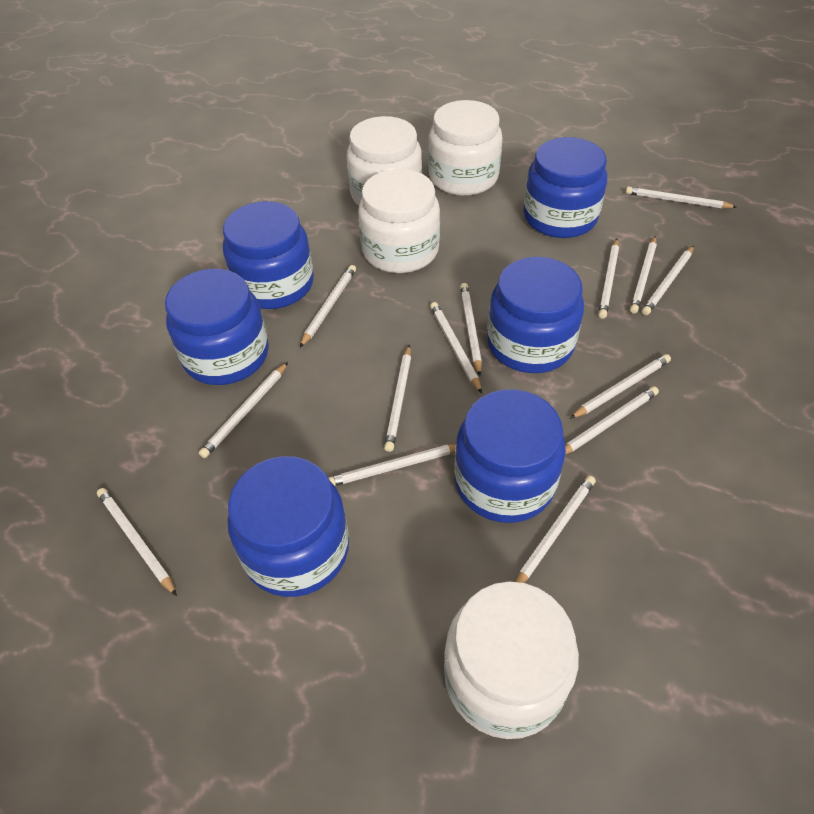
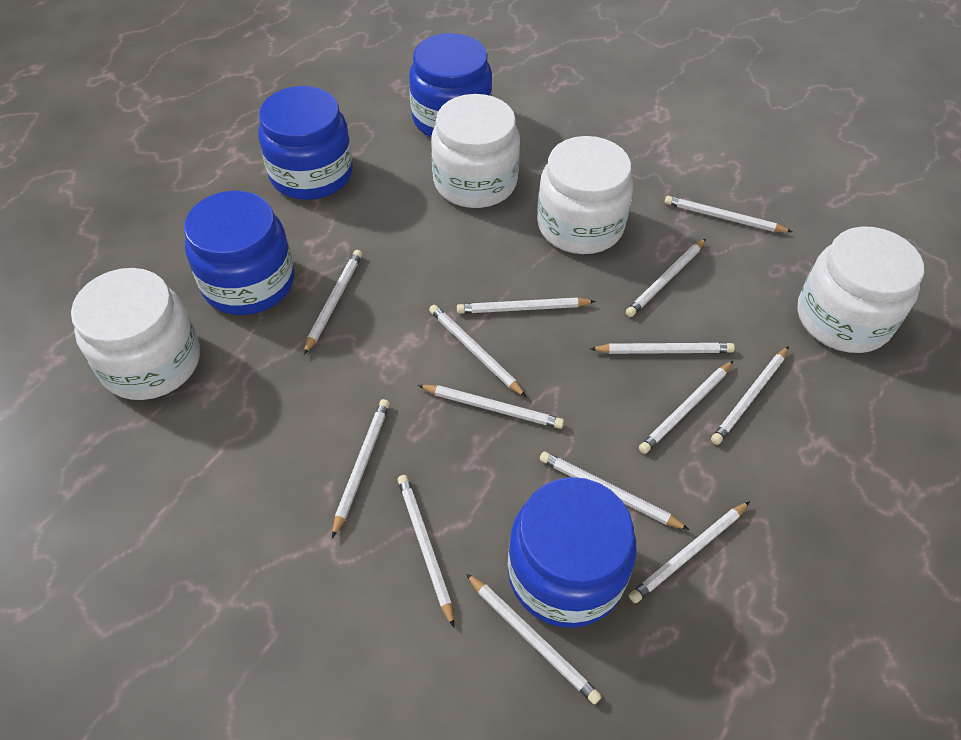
blue jar: [165,269,269,385] [223,201,314,309] [228,456,349,597] [454,389,566,523] [487,257,584,373] [523,137,607,238] = 6 -> [184,191,294,315] [258,86,353,200] [409,33,492,137] [508,477,637,628] = 4

